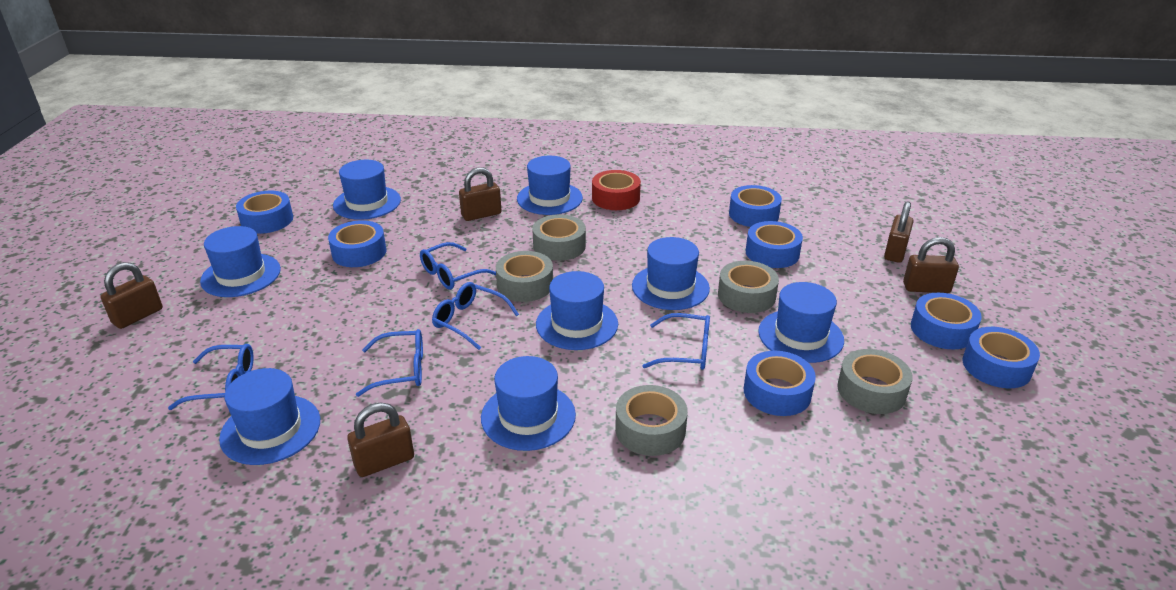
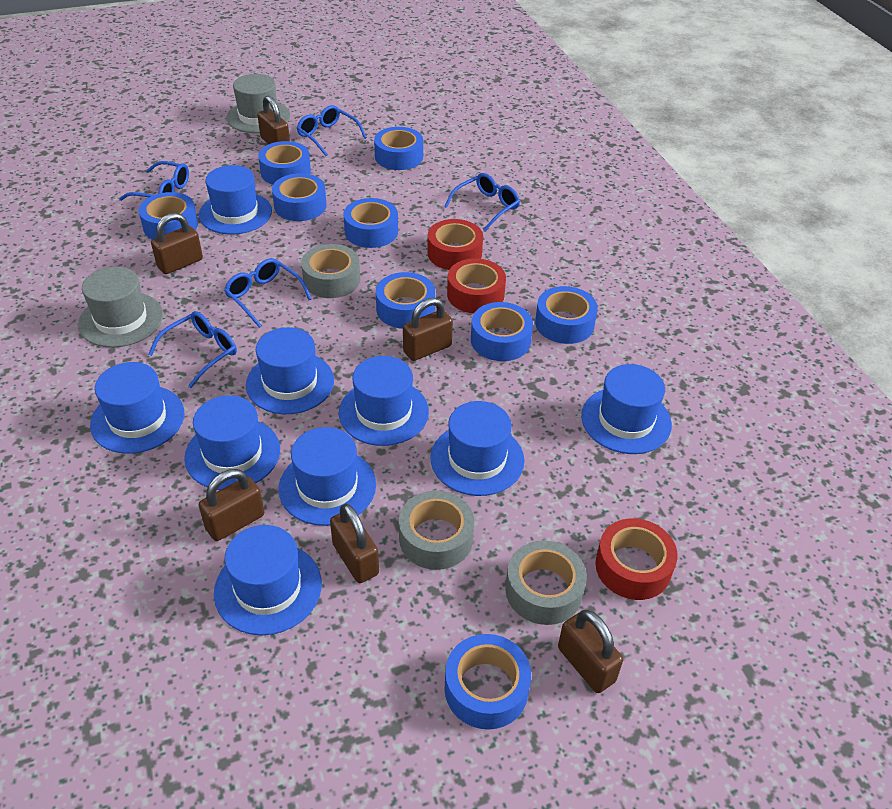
blue hat: [200,226,281,297] [219,368,320,465] [333,160,401,220] [481,356,576,451] [517,156,583,215] [536,271,618,350] [632,237,710,310] [758,282,844,363] = 8 -> [90,362,184,454] [184,395,280,490] [199,165,272,234] [214,525,322,635] [246,327,334,414] [279,427,376,526] [339,356,429,446] [430,401,524,496] [581,364,672,454] = 9
blue tape: [236,191,293,234] [328,220,386,267] [729,185,782,227] [744,351,816,416] [746,221,803,268] [911,293,982,349] [963,327,1040,388] = 7 -> [138,192,198,240] [258,141,311,185] [272,173,326,221] [343,198,398,248] [374,127,423,170] [376,272,435,329] [445,634,531,730] [471,302,533,361] [535,286,598,344] = 9
brown padlock: [100,262,163,329] [347,403,414,477] [459,167,502,221] [884,201,914,263] [903,237,959,293] = 5 -> [151,213,203,274] [199,469,264,541] [257,96,290,144] [330,504,379,583] [403,298,453,361] [558,610,623,693] = 6
grey hat: none = 0 -> [78,267,163,348] [226,74,290,133] = 2
grey tape: [496,251,553,302] [532,214,586,261] [615,385,688,456] [718,261,779,313] [837,349,913,414] = 5 -> [301,244,360,298] [399,491,474,570] [505,540,587,625] = 3
red tape: [592,170,641,210] = 1 -> [427,219,483,270] [447,258,506,313] [595,518,677,600] = 3

